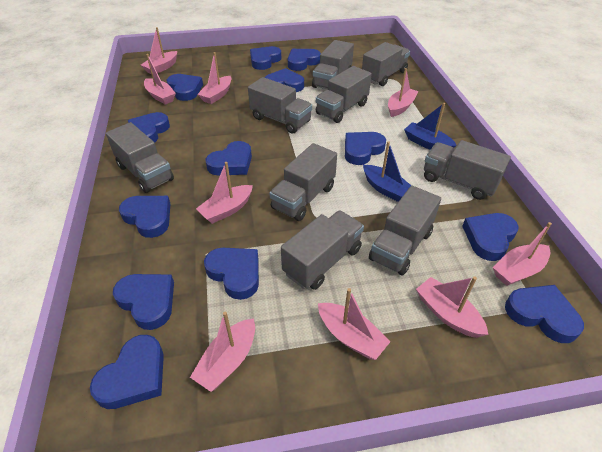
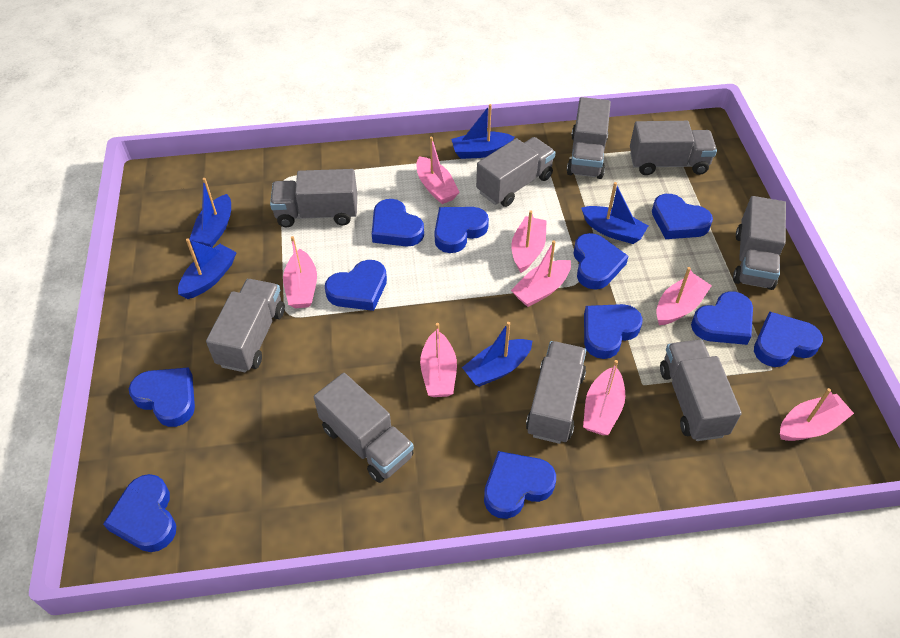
blue boat: [363,141,412,202] [404,103,457,150] = 2 -> [178,239,237,299] [189,178,231,247] [451,104,515,159] [462,322,532,387] [581,182,648,244] = 5
blue heart: [90,335,164,409] [113,274,174,330] [119,196,170,238] [128,112,170,143] [166,74,203,101] [204,248,259,300] [206,141,252,176] [250,46,281,70] [265,68,304,92] [288,49,321,71] [345,132,386,165] [462,213,519,261] [505,285,584,343] = 13 -> [103,474,176,552] [129,367,195,427] [325,260,387,311] [372,199,424,247] [434,207,489,253] [484,451,556,519] [573,233,628,289] [584,304,643,359] [652,194,713,239] [691,291,753,345] [754,311,823,367] = 11
pink boat: [141,27,177,74] [144,54,176,105] [190,311,255,392] [196,162,253,224] [197,52,231,104] [318,288,391,360] [388,68,419,117] [416,277,489,338] [493,222,552,286] = 9 -> [283,236,317,308] [416,137,460,204] [420,323,457,397] [511,210,547,273] [511,240,571,307] [583,360,625,435] [656,267,712,325] [780,388,854,441] = 8

